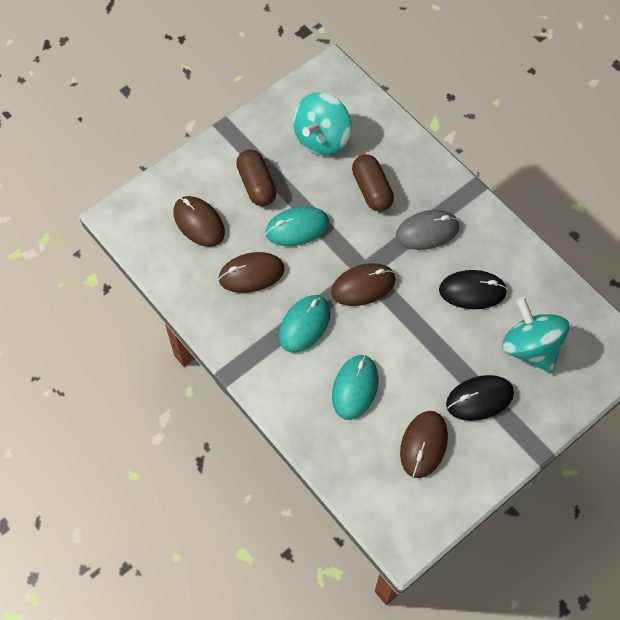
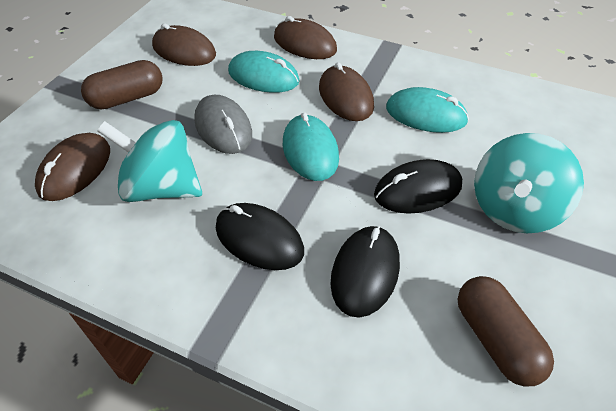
black mouse: [439,270,508,309] [446,375,514,421] = 2 -> [216,203,304,270] [330,226,400,318] [374,159,462,214] = 3

